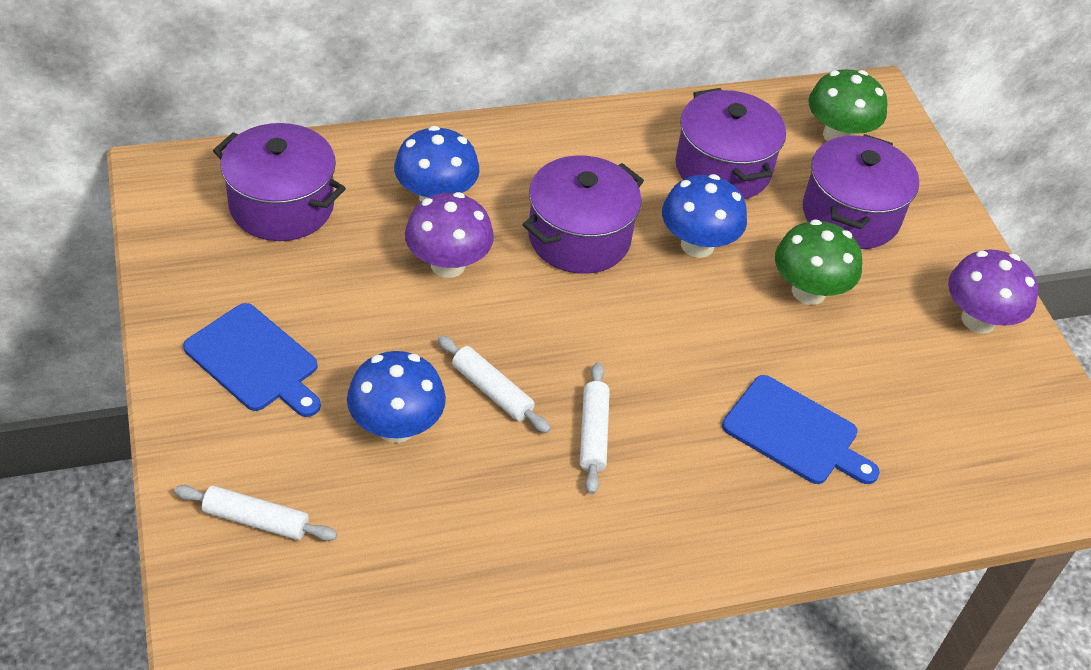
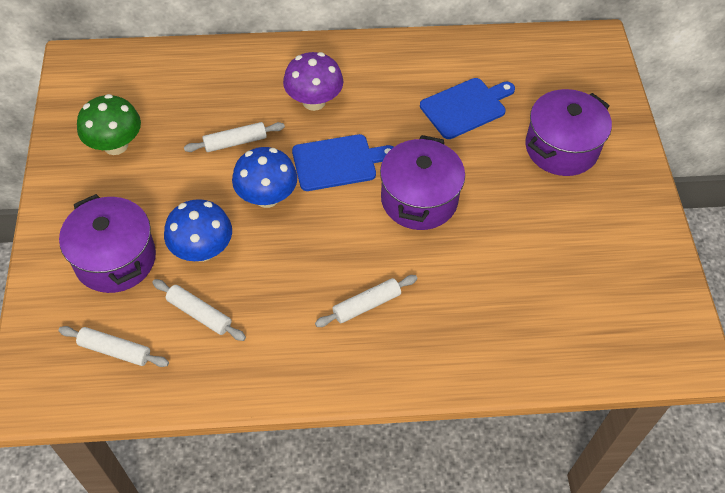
blue mushroom: [347,351,446,443] [394,126,479,202] [662,174,747,258] = 3 -> [164,199,232,262] [232,147,297,208] = 2
green mushroom: [775,219,862,305] [808,69,887,141] = 2 -> [77,94,141,155] = 1
purple mushroom: [405,192,494,278] [948,250,1038,334] = 2 -> [283,52,343,111] = 1
purple pot: [213,123,346,241] [523,155,644,274] [675,88,786,199] [803,134,919,249] = 4 -> [59,194,156,293] [380,135,465,230] [525,89,612,176] = 3
white rolling pin: [174,485,337,541] [438,335,551,433] [580,362,610,494] = 3 -> [58,326,169,367] [152,279,246,341] [184,122,285,152] [315,275,418,327] = 4

